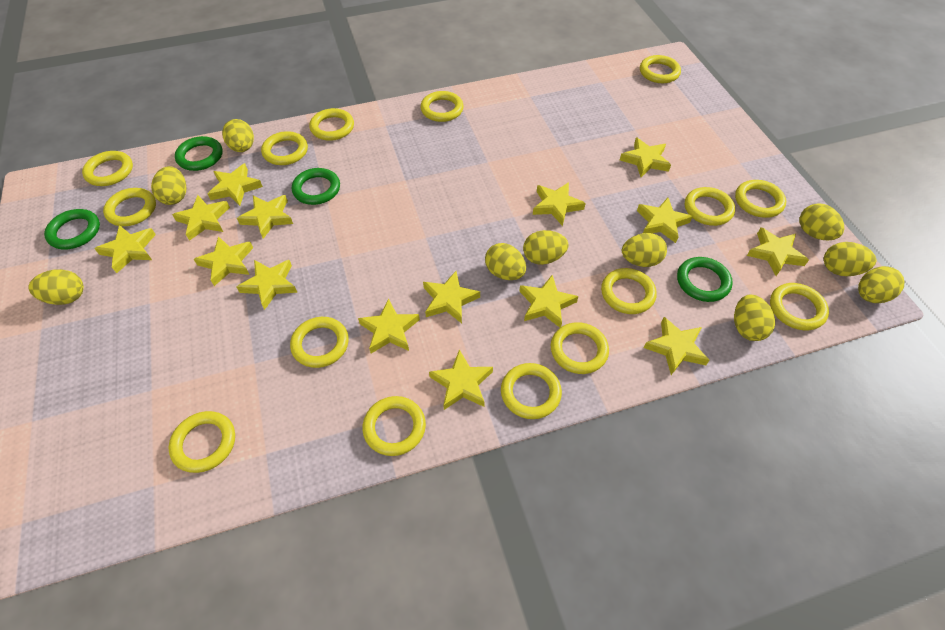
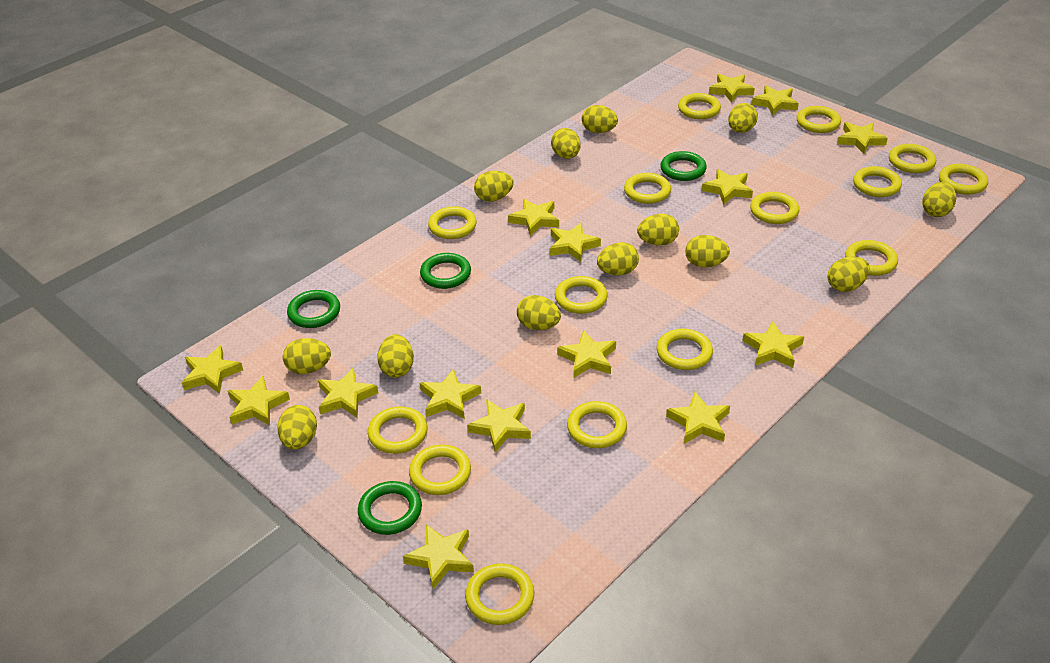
yellow egg: [28,269,84,305] [151,166,187,205] [222,119,254,152] [485,243,526,280] [523,230,568,265] [622,233,667,267] [734,295,775,341] [800,203,844,240] [824,242,876,276] [858,266,904,303] = 10 -> [277,405,317,450] [283,338,331,374] [377,334,414,378] [474,171,514,202] [517,295,561,330] [551,128,581,159] [582,105,618,133] [597,242,639,275] [637,214,679,246] [685,235,730,267] [728,103,758,133] [828,256,870,292] [922,182,956,217] = 13

